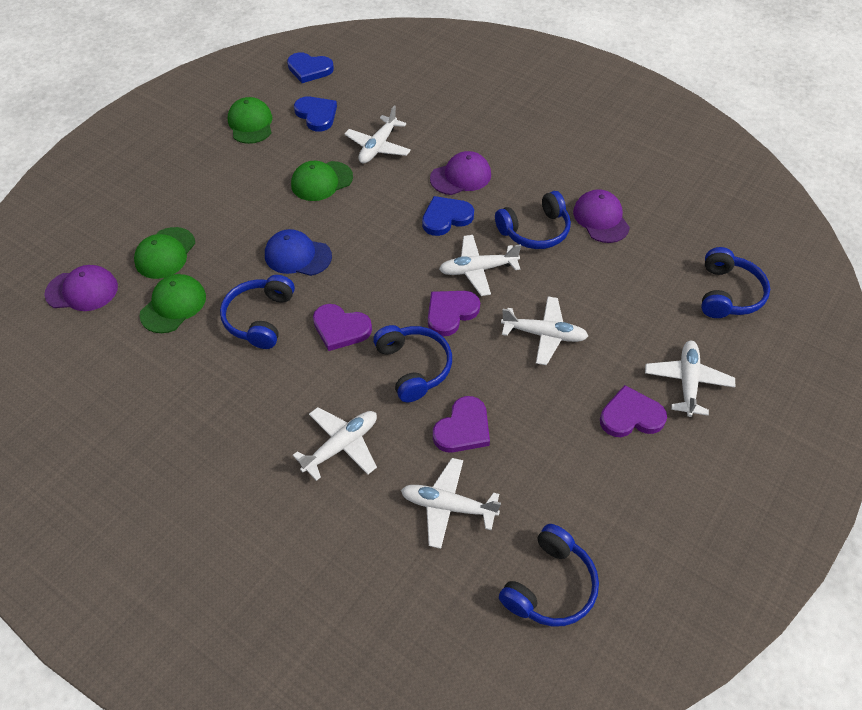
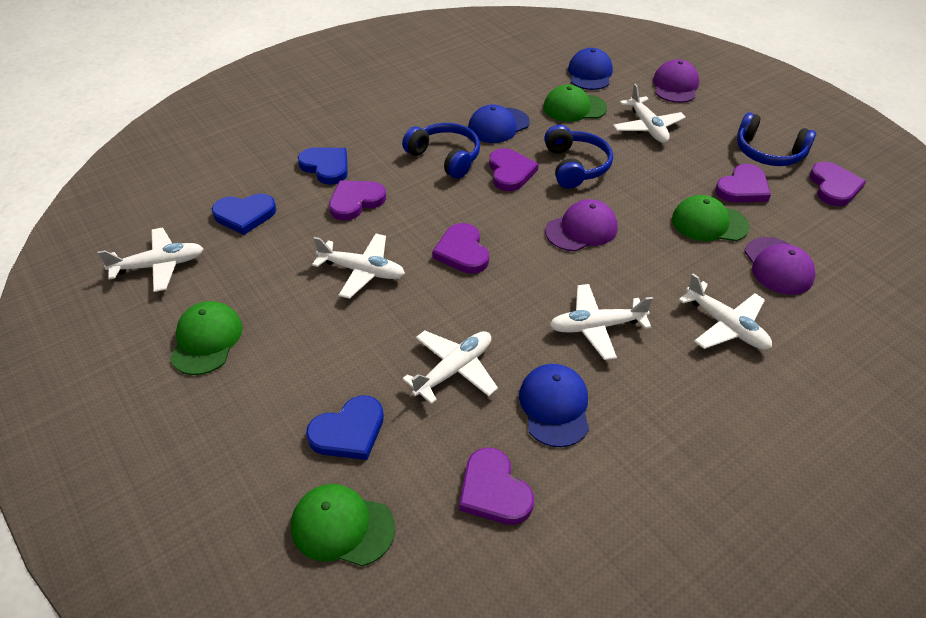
blue cap: [265,229,332,276] = 1 -> [468,104,530,143] [519,364,589,447] [568,48,613,90] = 3
blue headphones: [220,275,295,349] [373,325,452,403] [495,191,571,249] [499,524,599,627] [701,247,770,318] = 5 -> [402,123,480,179] [544,125,613,188] [737,112,816,166] = 3
purple heart: [313,304,372,351] [428,291,480,337] [433,396,490,453] [600,385,667,437] = 4 -> [329,180,386,221] [432,223,489,274] [459,448,534,525] [489,148,539,191] [715,164,771,203] [810,162,866,206] = 6

